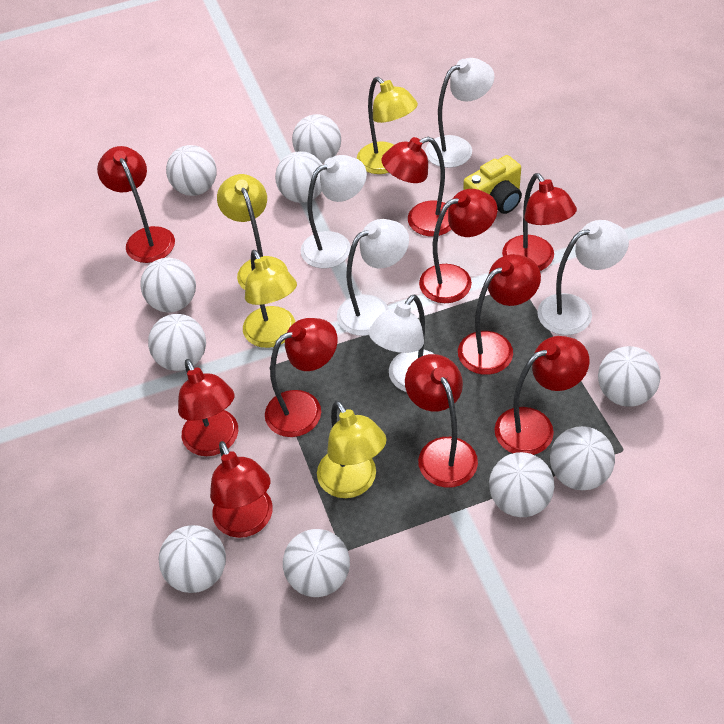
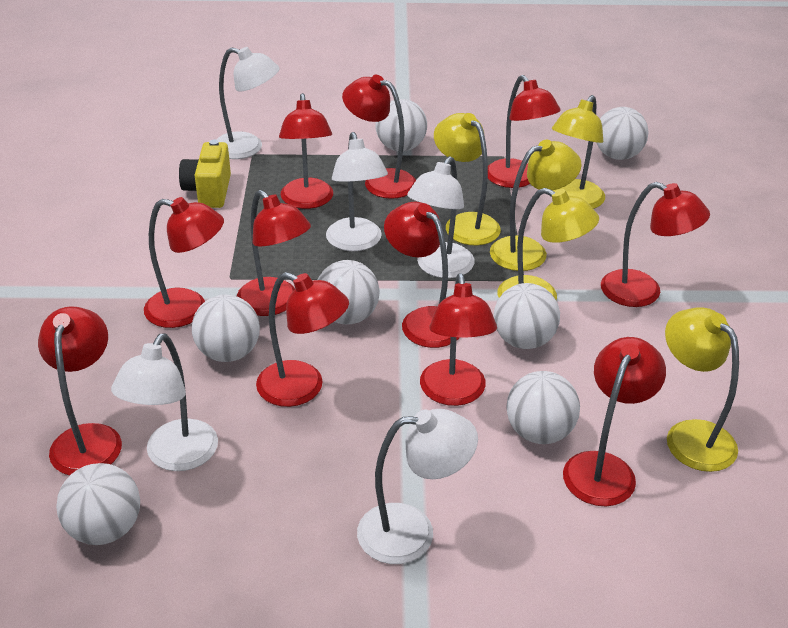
red lamp: [97,146,175,263] [178,359,238,456] [210,441,272,538] [265,318,337,437] [382,137,452,236] [405,354,478,488] [419,189,497,303] [458,254,541,375] [494,336,589,455] [502,173,577,271] = 10 -> [38,306,122,476] [144,197,224,328] [237,190,311,316] [256,272,349,407] [279,93,333,209] [342,75,416,199] [384,202,460,348] [420,273,497,406] [488,75,561,188] [563,337,666,506] [601,182,710,307] = 11
white ball: [140,258,196,312] [148,314,206,371] [158,525,226,593] [166,145,217,196] [275,151,323,203] [283,529,350,597] [292,114,341,164] [489,452,554,517] [550,426,615,490] [598,346,661,407] = 10 -> [56,463,140,545] [192,295,260,362] [318,260,380,325] [375,99,427,151] [494,283,560,349] [506,371,580,444] [596,107,649,160] = 7
yellow lamp: [217,174,288,290] [243,250,297,348] [317,400,387,498] [357,77,418,174] = 4 -> [434,113,501,246] [490,140,582,271] [497,188,599,300] [552,95,605,209] [665,307,739,472] = 5

